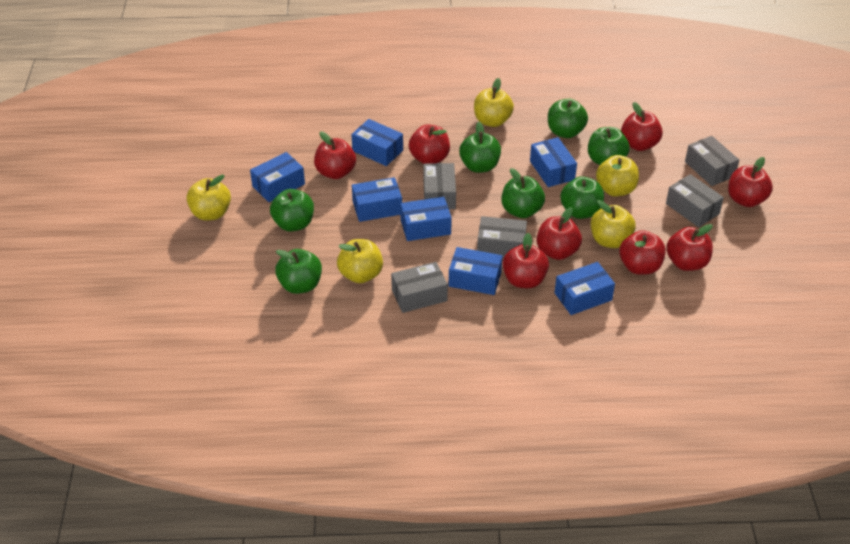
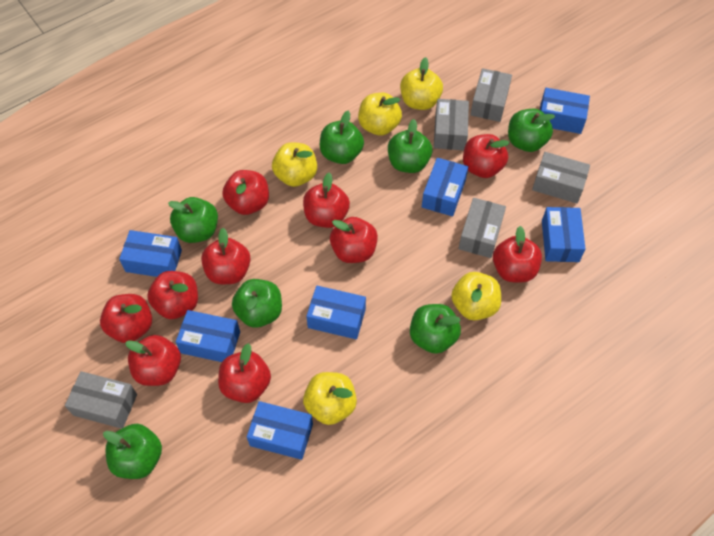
red apple: [314,131,356,179] [409,124,450,164] [503,233,549,288] [537,207,582,260] [619,230,665,275] [621,102,663,151] [666,224,713,271] [728,157,773,207] = 8 -> [100,294,152,343] [125,335,181,386] [147,271,198,319] [201,228,251,284] [218,343,271,403] [222,170,269,215] [303,173,350,228] [330,217,378,263] [463,134,510,178] [493,226,542,282] = 10

